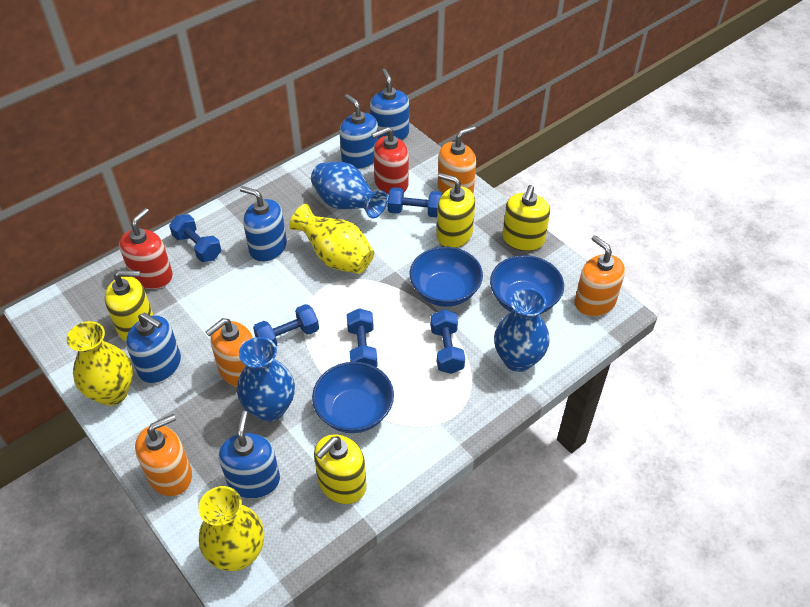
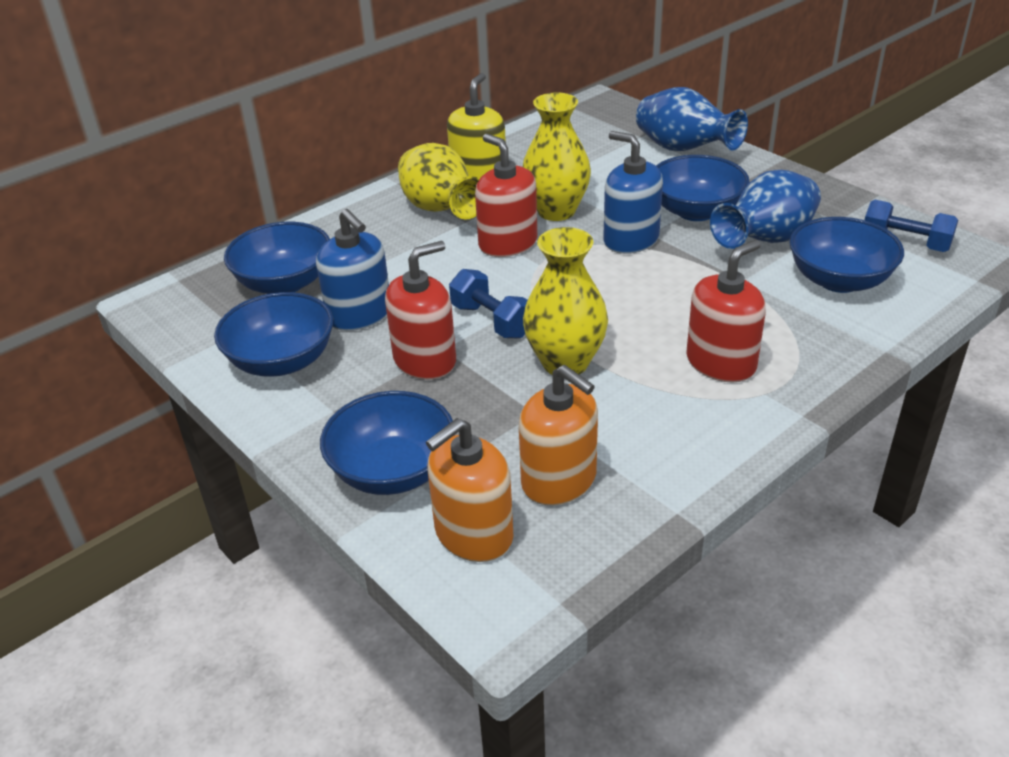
blue bowl: [312,362,394,433] [410,247,483,307] [490,255,564,314] = 3 -> [214,292,333,377] [224,222,330,294] [320,391,453,495] [656,155,750,221] [789,217,904,293] = 5
blue dumbbell: [169,214,221,262] [253,304,319,347] [347,308,378,367] [388,187,443,217] [431,309,465,374] = 5 -> [449,269,527,339] [865,200,958,252] = 2
blue soap dispenser: [126,313,181,383] [219,411,280,499] [240,186,287,262] [340,94,378,169] [370,69,409,140] = 5 -> [316,209,389,331] [603,131,663,254] = 2
blue vase: [237,337,295,422] [311,162,388,219] [494,288,550,372] = 3 -> [636,87,748,151] [710,170,821,249] = 2
orange soap dispenser: [135,414,192,496] [205,318,253,387] [438,126,476,194] [575,235,625,317] = 4 -> [426,418,513,562] [519,365,598,506] = 2
red soap dispenser: [119,208,173,289] [371,127,409,195] = 2 -> [385,241,456,380] [475,134,537,257] [687,240,766,382] = 3
yellow soap dispenser: [105,270,153,342] [314,434,367,504] [437,173,475,248] [502,185,550,251] = 4 -> [447,73,506,178] = 1

